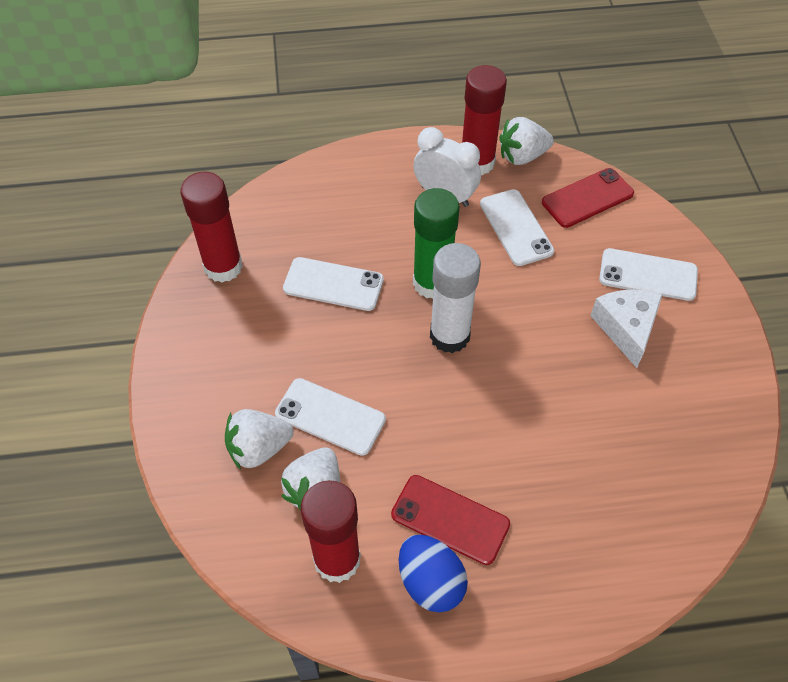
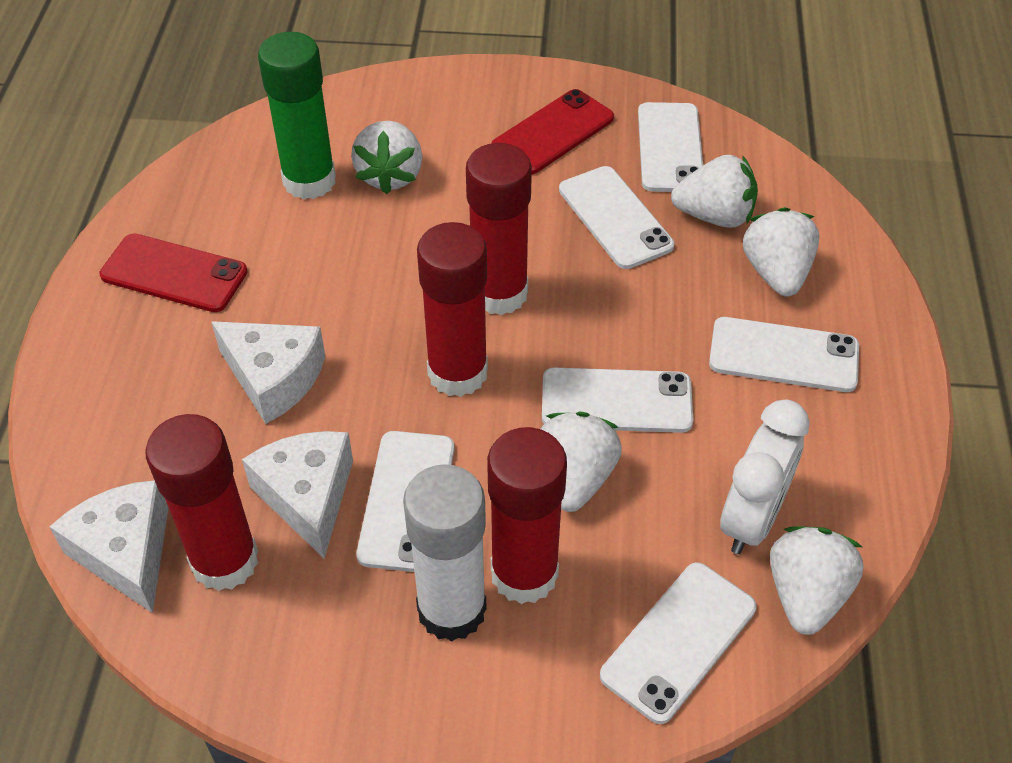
blue egg: [399,535,468,613] = 1 -> none = 0
red glue stick: [180,172,243,282] [301,480,361,583] [462,65,507,175] = 3 -> [145,414,258,591] [417,222,488,397] [466,143,532,315] [487,427,567,604] = 4
white cheese: [590,289,663,368] = 1 -> [49,480,168,613] [211,321,325,424] [242,431,353,559] = 3
white phone: [275,378,386,456] [283,257,384,311] [480,189,554,266] [599,248,698,301] = 4 -> [357,431,454,572] [542,367,693,433] [559,166,674,269] [600,562,757,724] [638,102,703,192] [709,317,859,392] = 6
white strawberry: [225,409,294,470] [281,447,340,511] [499,117,554,165] = 3 -> [351,121,423,194] [541,412,622,512] [671,155,758,228] [743,207,819,296] [770,526,864,635] = 5

